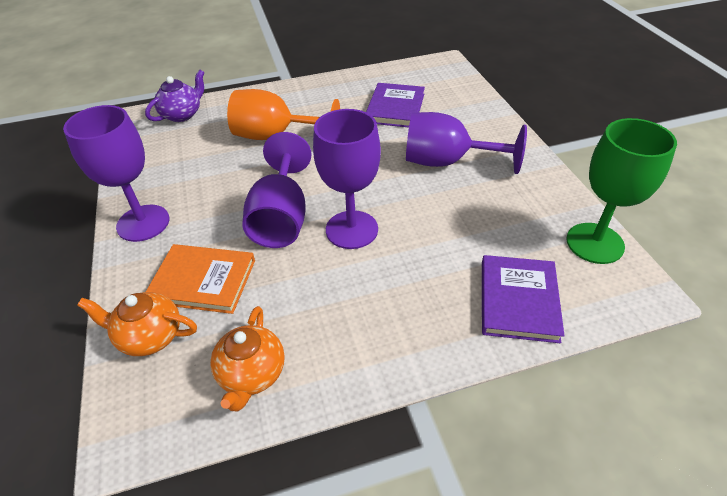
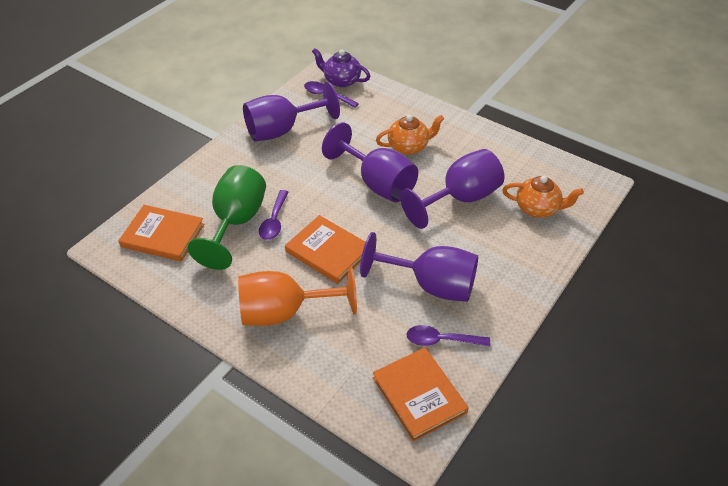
orange book: [146,244,255,314] = 1 -> [118,205,204,262] [285,215,365,284] [373,347,469,441] = 3
purple book: [366,83,425,128] [482,255,565,343] = 2 -> none = 0
purple spoon: none = 0 -> [259,190,288,240] [304,81,359,108] [406,325,490,347] = 3

